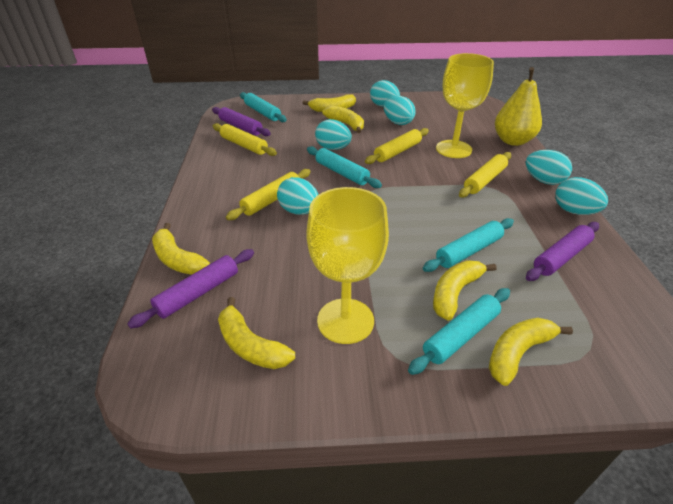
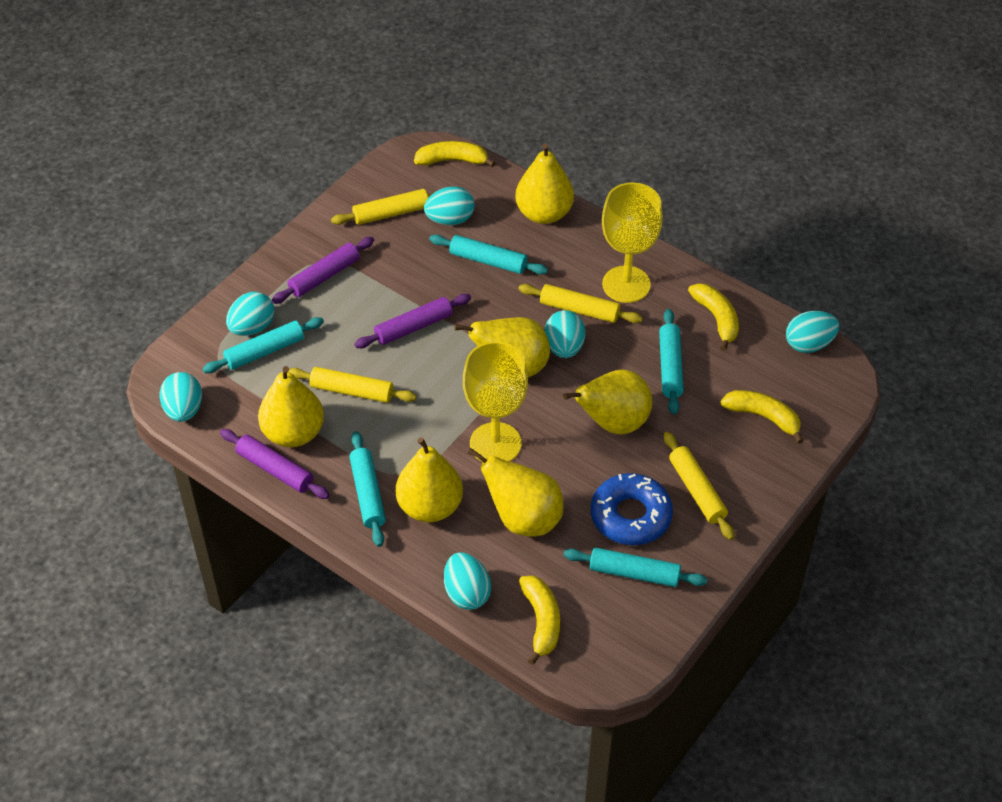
blue donut: none = 0 -> [591,473,673,545] = 1
turquoise rolling pin: [240,92,287,122] [307,146,382,188] [408,288,510,375] [423,218,514,272] = 4 -> [202,317,324,373] [349,431,386,547] [429,234,548,275] [564,548,707,587] [659,309,684,414] = 5
yellow banana: [152,223,210,275] [218,297,295,369] [303,94,356,112] [323,106,364,133] [433,260,496,321] [489,318,573,386] = 6 -> [414,141,495,167] [519,575,560,665] [688,283,739,351] [721,390,804,444] = 4
yellow pear: [495,67,542,146] = 1 -> [258,366,324,447] [396,437,463,523] [454,317,550,378] [468,448,564,537] [515,143,574,224] [563,370,652,435] = 6

